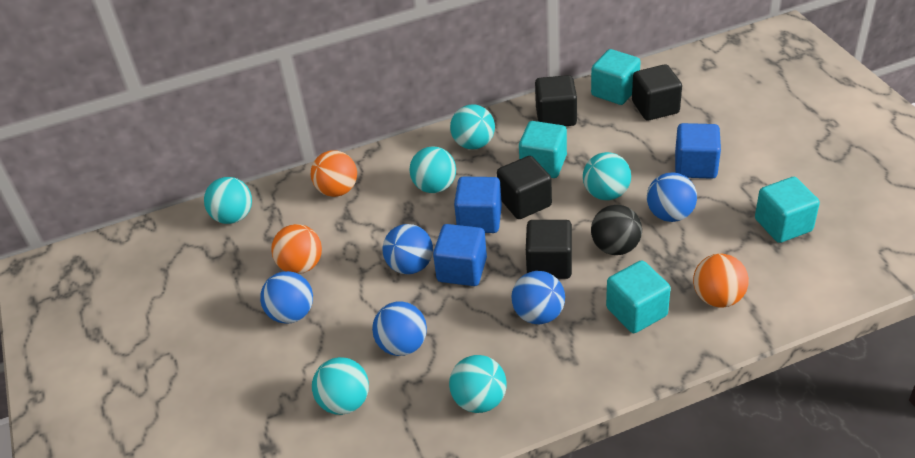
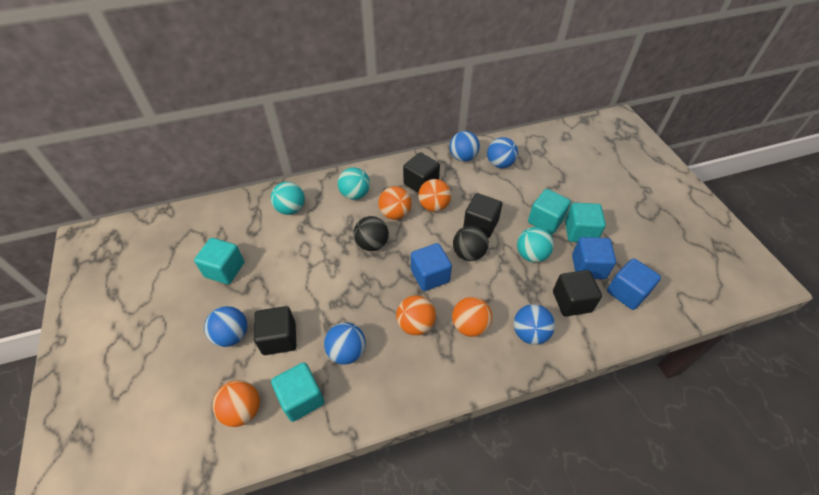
black ball: [591,205,642,255] = 1 -> [354,216,389,251] [453,226,489,261] = 2
orange ball: [271,224,322,274] [311,150,357,197] [693,254,749,308] = 3 -> [212,380,260,427] [378,186,412,220] [396,295,436,335] [418,179,451,212] [452,297,492,337] = 5
turquoise ball: [204,177,252,224] [312,357,369,415] [410,146,456,193] [449,355,507,413] [450,105,495,149] [583,152,631,200] = 6 -> [271,182,305,215] [338,167,370,200] [517,227,554,262] = 3

